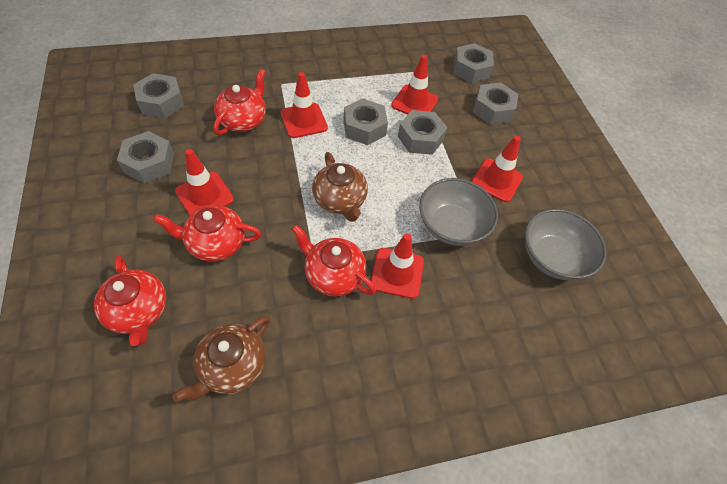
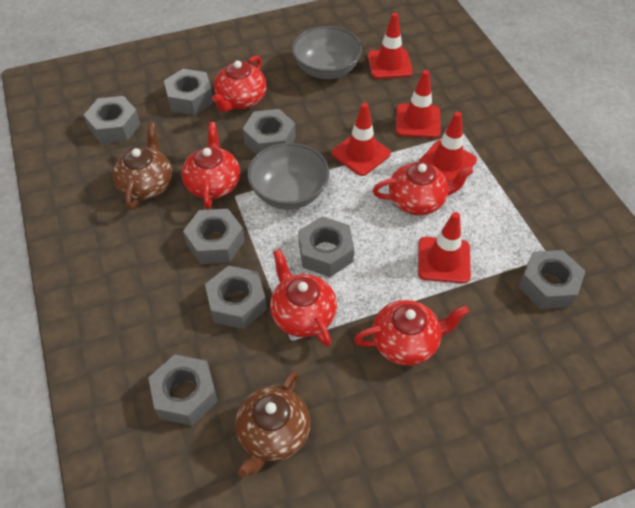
grey nut: [117,131,174,183] [133,73,184,118] [344,98,388,145] [398,110,447,155] [453,43,494,83] [473,82,518,125] = 6 -> [84,96,140,144] [148,354,218,426] [164,69,214,115] [183,209,245,264] [205,266,267,329] [243,109,296,155] [298,216,354,277] [519,250,585,309] = 8
red teapot: [94,256,166,346] [153,205,261,262] [214,69,266,135] [292,224,376,297] = 4 -> [182,122,240,209] [212,55,267,112] [270,249,337,347] [354,300,469,366] [373,162,473,215] = 5

